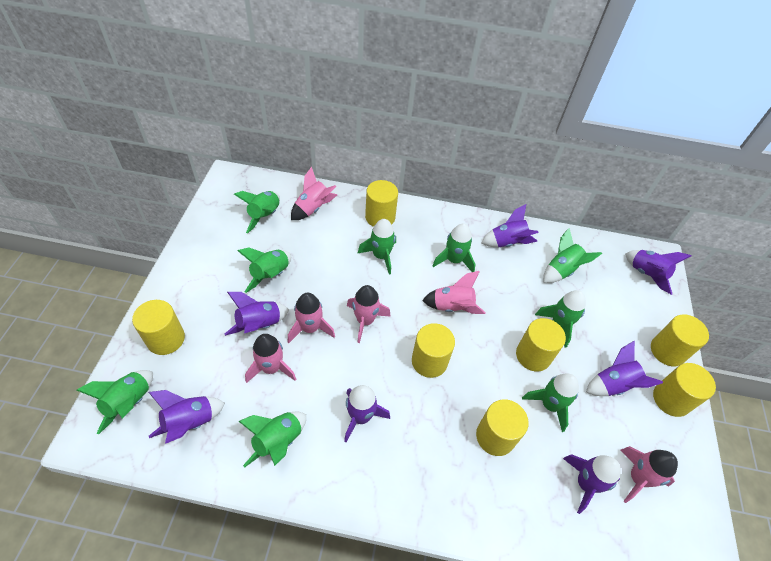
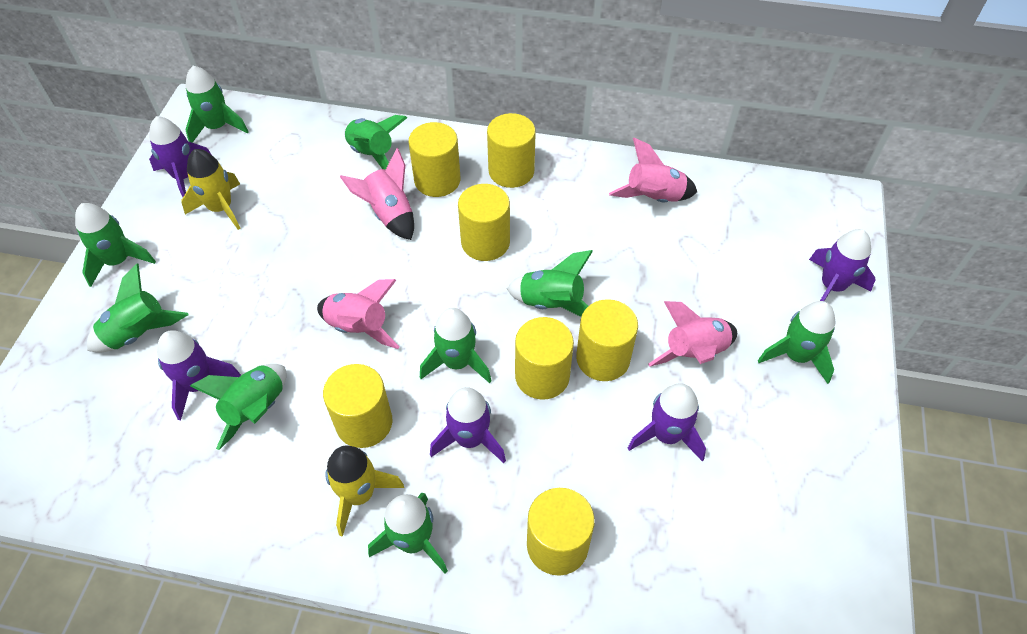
pink rocket: [245,334,296,383] [288,293,335,343] [291,167,337,220] [347,285,391,343] [422,271,486,314] [620,446,678,503] = 6 -> [317,279,399,349] [340,148,414,240] [609,138,697,202] [648,301,737,367] = 4
purple rocket: [148,390,225,444] [225,292,289,336] [344,385,390,442] [481,204,539,247] [563,454,621,514] [586,341,663,396] [625,250,692,295] = 7 -> [149,116,212,197] [157,330,241,420] [430,387,506,463] [628,383,706,462] [809,229,875,301] = 5
yellow rocket: none = 0 -> [181,149,241,230] [325,446,404,537] = 2

